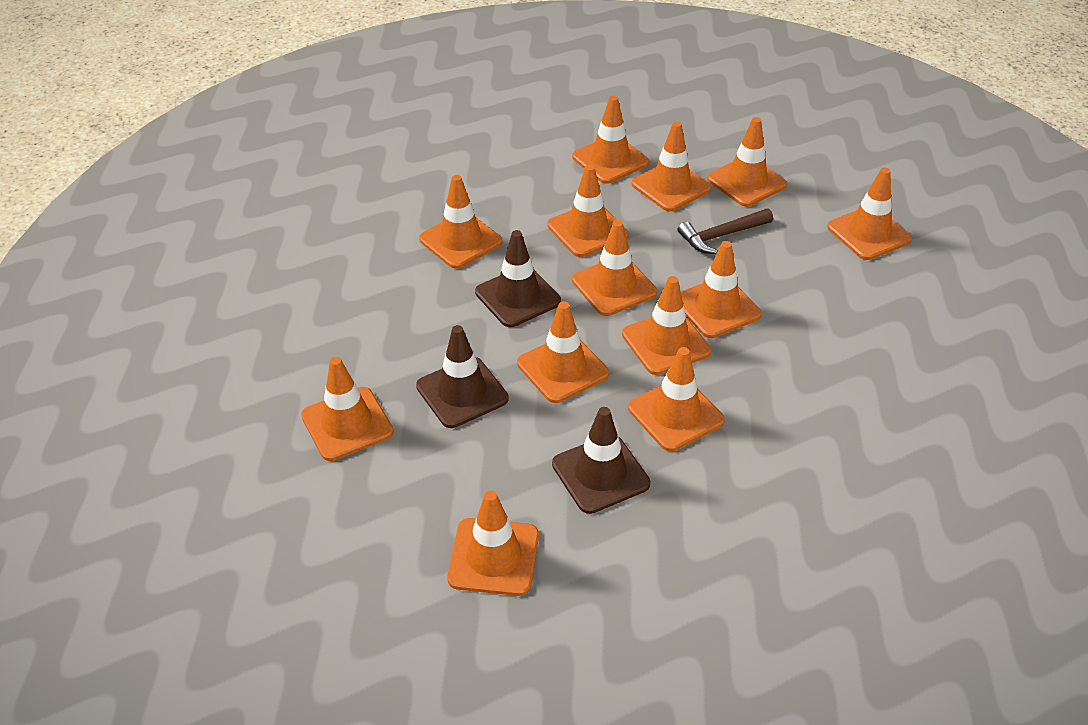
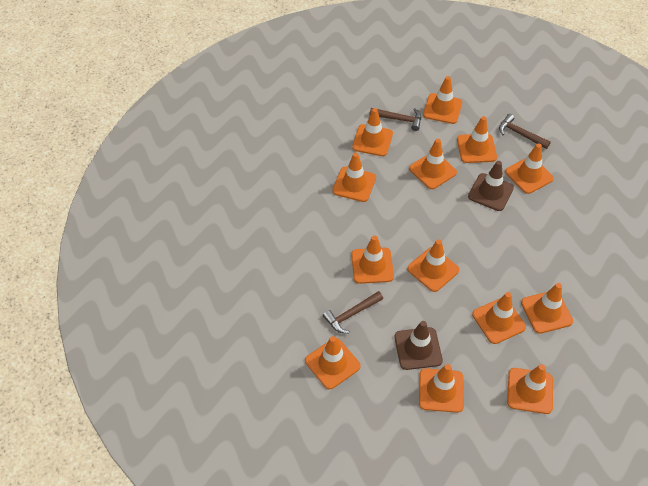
brown hammer: [677,208,773,254] = 1 -> [323,291,383,333] [369,108,421,131] [499,114,551,149] = 3
brown traffic cone: [416,325,509,428] [475,230,561,327] [552,407,650,514] = 3 -> [394,321,443,370] [468,161,514,211] = 2

